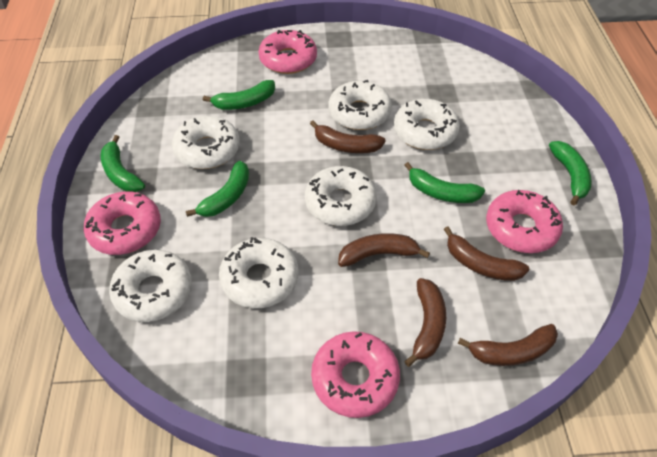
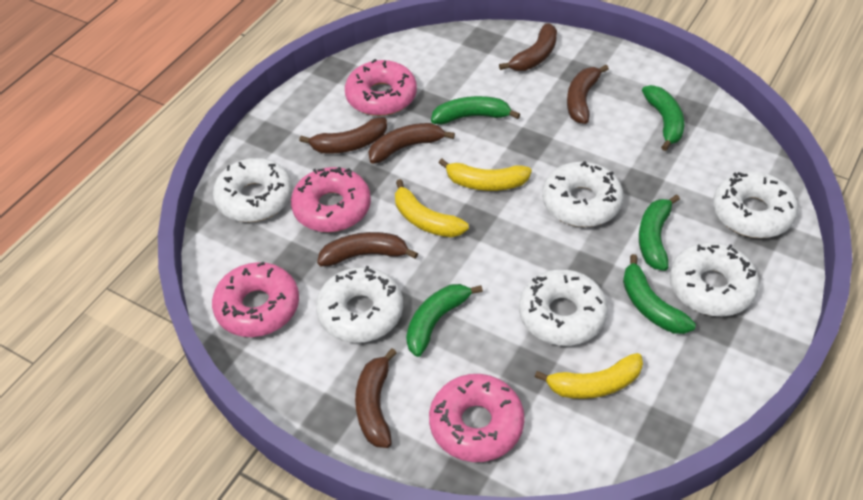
brown banana: [310,120,386,153] [338,233,430,267] [404,278,446,367] [444,226,530,281] [458,324,558,366] = 5 -> [299,117,387,154] [317,232,418,266] [355,348,397,448] [369,123,455,164] [499,23,557,71] [567,65,609,124] = 6
yellow banana: none = 0 -> [395,179,469,237] [439,159,532,191] [535,353,643,399] = 3

